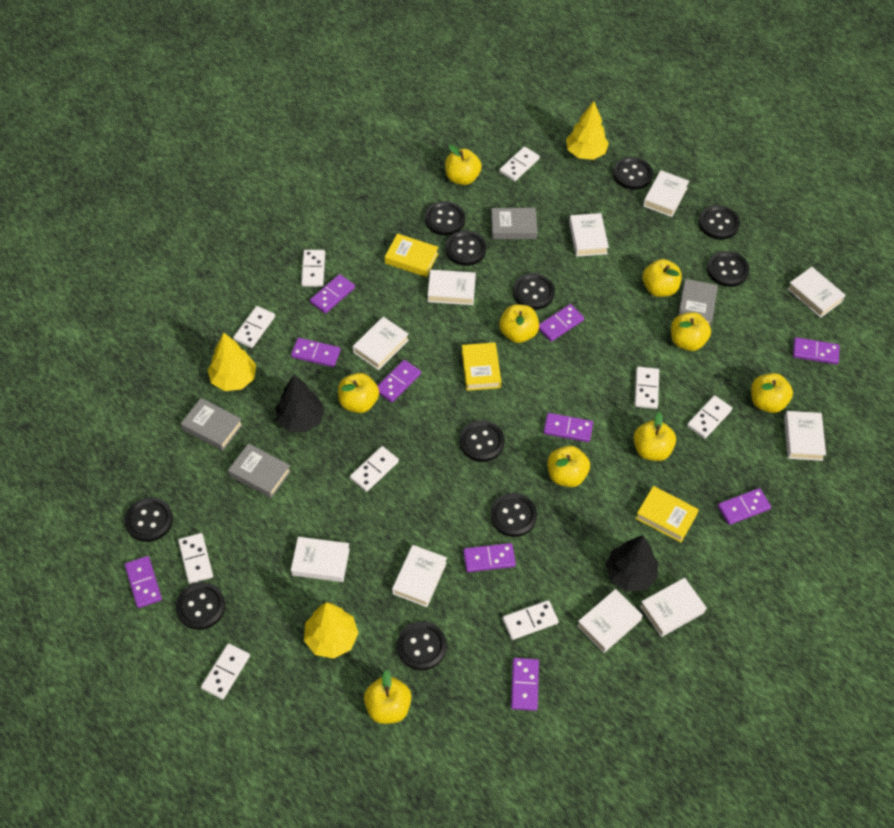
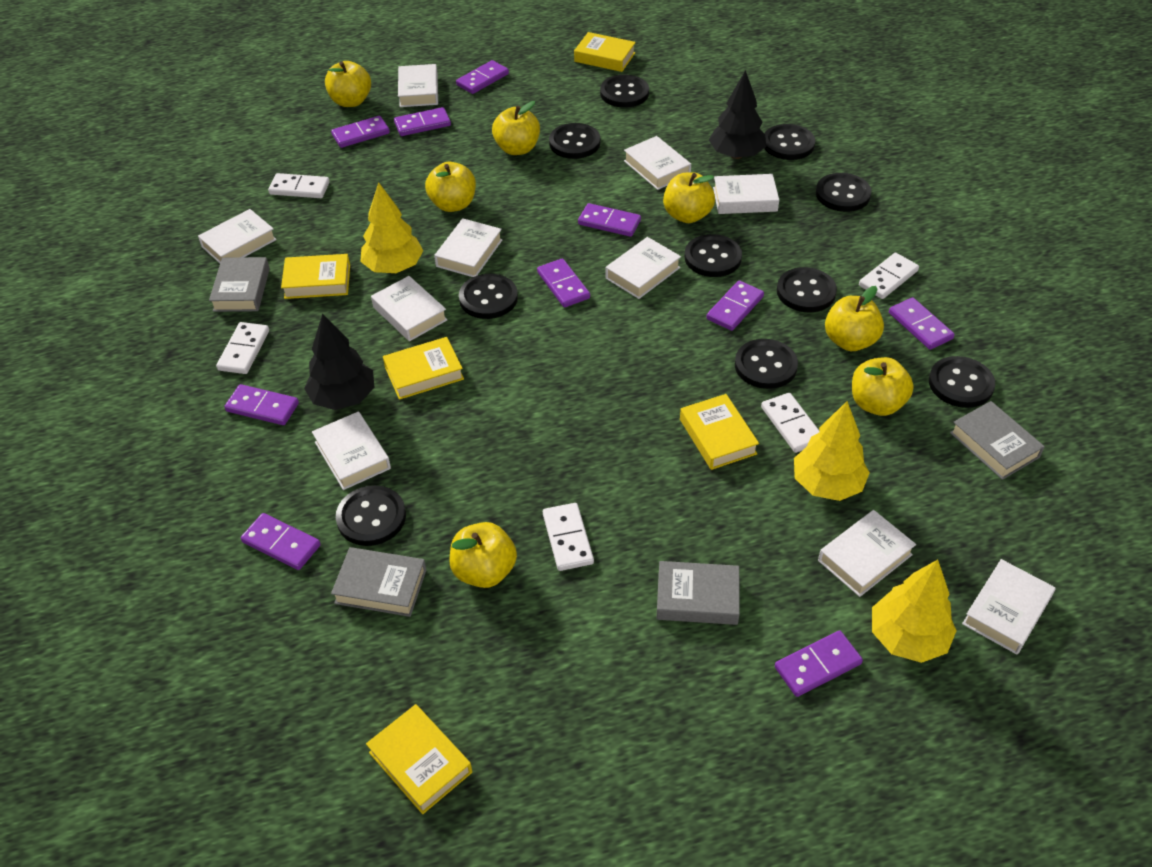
black button: [125,497,173,542] [176,582,225,630] [397,621,447,670] [425,201,465,236] [445,230,486,266] [459,420,505,462] [490,493,537,537] [513,273,555,310] [613,157,653,190] [699,205,740,240] [707,251,749,287] = 11 -> [336,485,406,546] [459,274,518,319] [549,123,600,159] [600,75,649,108] [685,234,742,277] [735,339,798,389] [764,124,815,160] [777,267,837,312] [816,173,871,212] [929,356,995,408] = 10
white domino: [178,533,213,584] [201,643,250,700] [233,306,275,348] [301,250,325,287] [350,446,399,492] [499,147,540,181] [502,600,559,640] [634,366,659,409] [687,395,732,439] = 9 -> [216,322,269,374] [268,173,330,198] [543,503,594,571] [761,393,820,453] [859,253,919,299] = 5
yellow apple: [338,373,379,413] [364,670,411,724] [445,145,482,185] [499,304,539,343] [548,446,590,487] [634,412,676,461] [642,259,682,297] [671,312,711,351] [751,373,793,413] = 9 -> [325,61,371,107] [425,162,476,212] [449,522,517,588] [492,101,540,155] [663,172,715,223] [825,286,884,351] [852,357,914,416] = 7
yellow book: [385,234,439,277] [462,343,501,391] [635,486,699,542] = 3 -> [281,254,350,299] [366,704,472,814] [383,337,464,400] [574,32,636,72] [680,394,759,470] = 5

